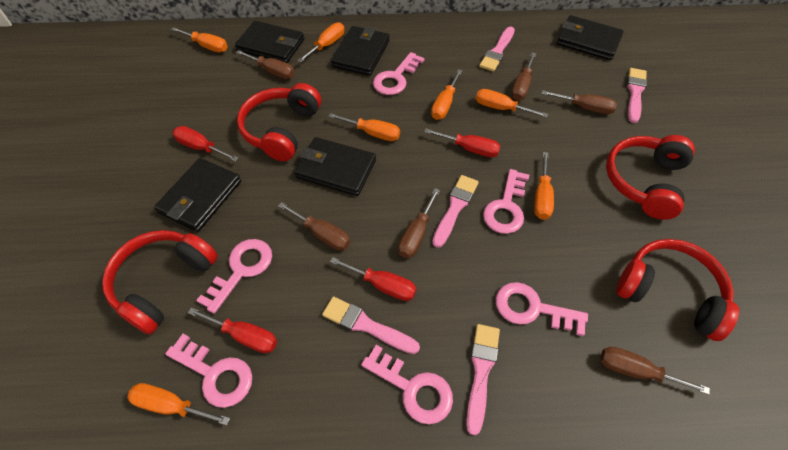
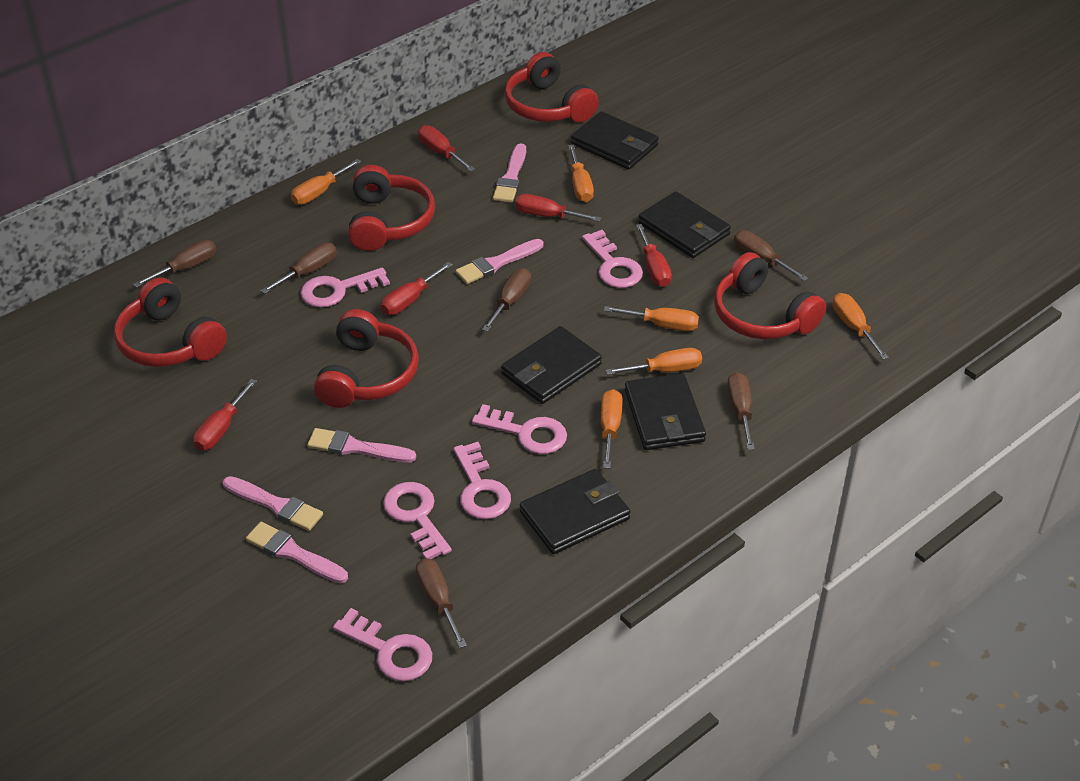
orange screwdriver: [127,383,230,425] [171,27,228,52] [297,22,344,63] [328,113,400,141] [431,69,462,120] [476,89,548,118] [534,152,554,220] = 7 -> [291,159,361,205] [568,145,594,202] [601,389,623,469] [604,306,699,331] [606,348,702,375] [833,293,889,360] = 6
red headphones: [102,230,218,334] [237,83,321,161] [606,135,695,220] [616,239,739,341] = 4 -> [114,278,227,367] [314,309,419,408] [348,165,435,251] [504,52,599,122] [714,252,826,340] = 5
red screwdriver: [173,126,239,162] [188,307,277,353] [330,257,417,301] [424,128,500,157] = 4 -> [193,379,257,451] [381,262,453,315] [418,125,475,172] [515,194,602,222] [636,224,672,287] = 5

